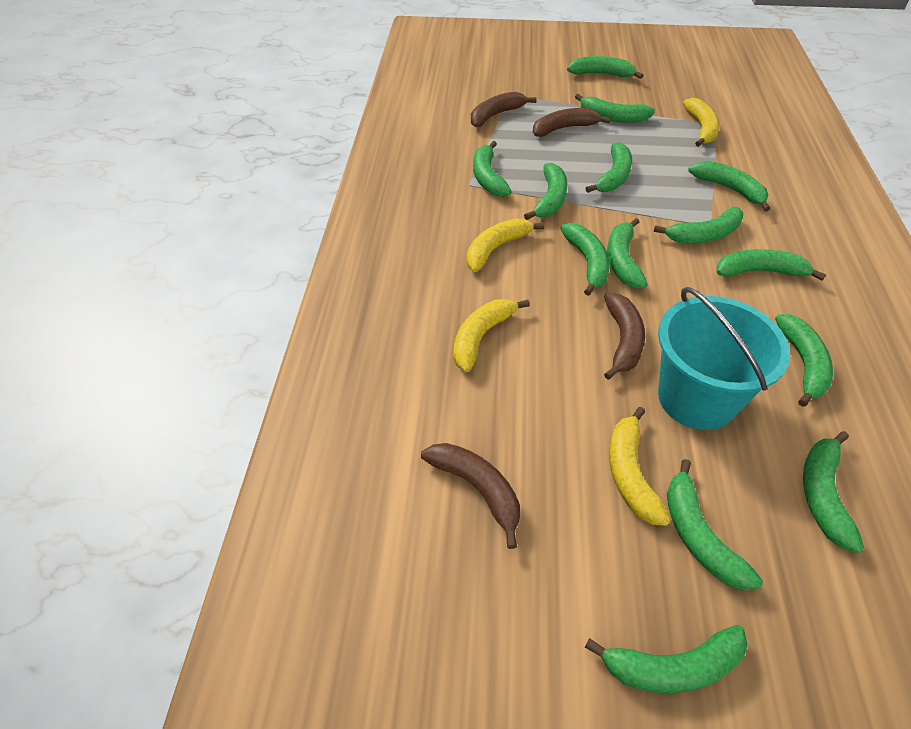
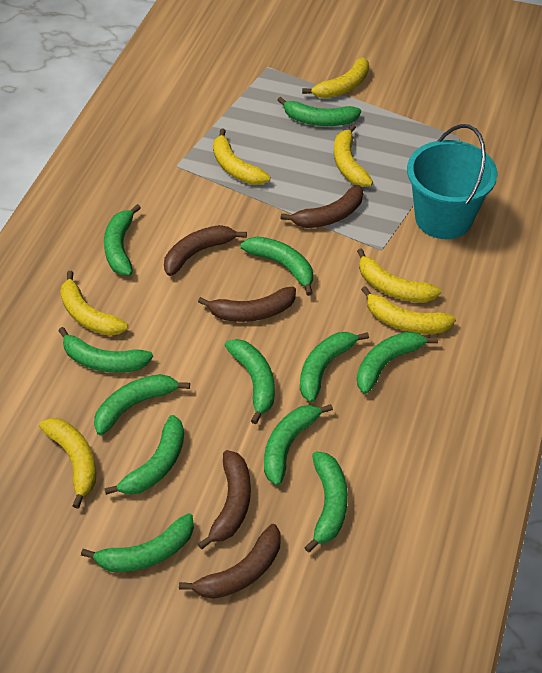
brown banana: [421,443,520,549] [471,92,537,127] [533,108,611,137] [604,293,645,380] = 4 -> [164,225,247,276] [179,524,281,599] [198,287,296,322] [198,450,251,549] [280,185,363,228] = 5
green banana: [473,141,512,197] [524,163,567,220] [560,223,610,296] [567,56,643,79] [575,94,655,123] [585,142,632,193] [585,625,748,693] [607,218,648,288] [654,207,743,243] [667,459,763,590] [688,161,770,211] [716,249,826,281] [775,314,833,407] [803,431,864,553] = 14 -> [58,327,153,373] [81,513,194,572] [94,374,190,435] [104,204,141,275] [104,415,184,495] [225,339,275,424] [241,236,313,296] [264,404,333,486] [277,97,361,126] [300,332,369,402] [304,452,348,553] [357,332,438,394] = 12
yellow banana: [453,299,530,372] [467,218,544,272] [609,407,671,526] [683,98,720,147] = 4 -> [39,418,96,509] [60,271,128,336] [213,129,270,185] [302,57,369,98] [334,124,373,187] [357,248,441,303] [361,286,456,334] = 7

